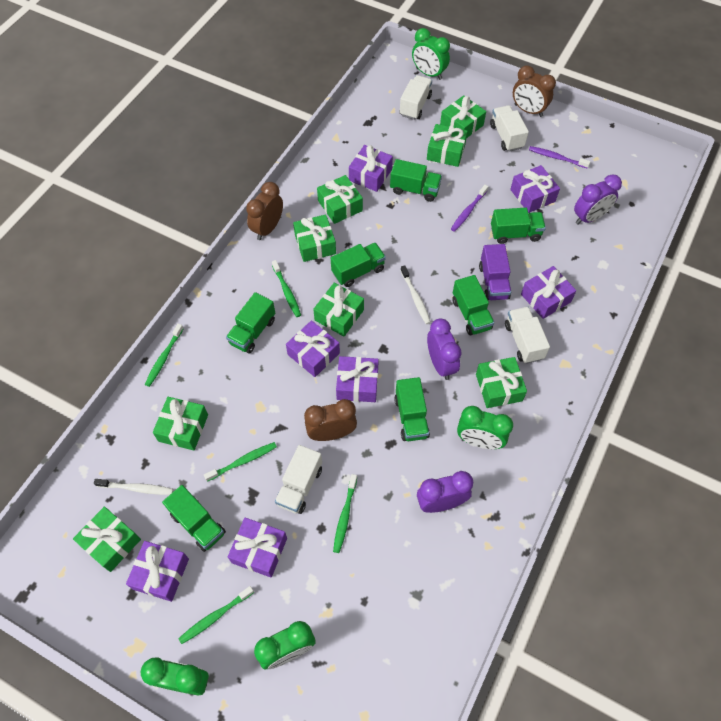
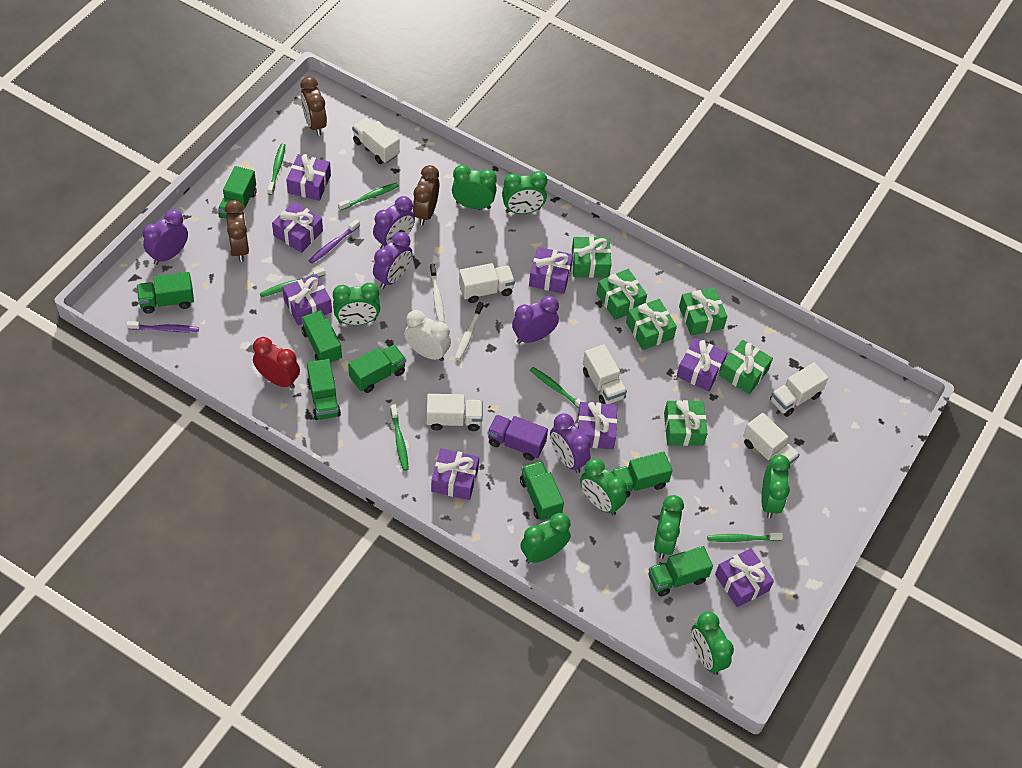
green clock: [141,658,209,696] [254,621,315,669] [412,28,450,80] [457,406,513,449] = 4 -> [333,283,380,325] [452,165,497,209] [502,171,547,214] [520,513,571,563] [580,458,627,515] [654,495,684,559] [692,612,734,675] [761,455,790,518] = 8
green gift: [73,507,141,572] [153,397,208,451] [293,214,336,262] [313,283,364,336] [317,175,363,224] [427,124,468,167] [440,95,486,138] [476,357,527,408] = 8 -> [572,236,611,278] [596,269,647,320] [626,299,677,350] [664,400,708,446] [679,288,727,336] [719,340,773,394] = 6
green toothbrush: [145,324,184,387] [178,586,254,644] [204,442,277,482] [272,260,301,317] [333,474,357,553] = 5 -> [260,268,325,297] [268,144,285,195] [338,183,399,211] [390,405,409,471] [530,367,583,408] [707,533,783,542] = 6
green truck: [162,485,226,552] [226,292,275,354] [331,242,386,287] [390,159,442,202] [394,377,430,441] [452,275,494,335] [491,208,546,244] = 7 -> [137,272,194,314] [218,166,257,219] [301,310,342,363] [307,359,341,420] [348,344,406,393] [520,461,564,521] [611,451,673,498] [649,546,713,596] = 8
purple clock: [417,471,473,513] [427,318,461,380] [574,174,622,225] = 3 -> [143,210,188,265] [373,196,415,249] [373,232,412,289] [512,296,559,344] [550,413,591,473] = 5
purple gift: [126,541,189,602] [228,518,287,578] [286,321,340,377] [336,356,379,402] [349,145,393,192] [510,165,560,213] [521,266,576,319] = 7 -> [272,202,323,253] [282,274,332,325] [286,154,331,201] [431,448,479,500] [529,247,573,294] [577,402,617,449] [676,338,727,391] [715,548,774,607] = 8
red clock: none = 0 -> [253,337,300,389] = 1
white clock: none = 0 -> [404,310,451,361] = 1
white truck: [275,445,322,514] [400,75,432,120] [490,105,529,152] [505,307,550,364] = 4 -> [352,118,400,164] [427,394,483,431] [459,263,515,303] [583,344,627,404] [743,413,800,466] [770,363,829,417] = 6

